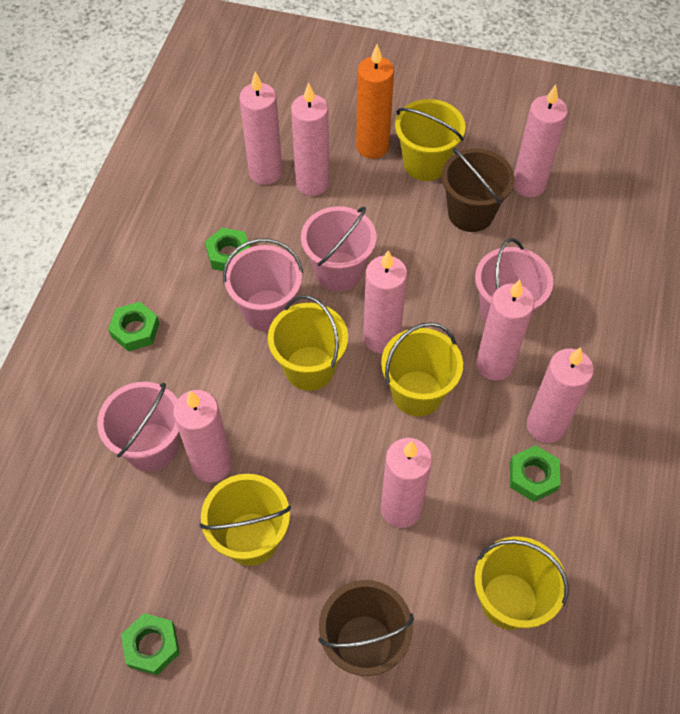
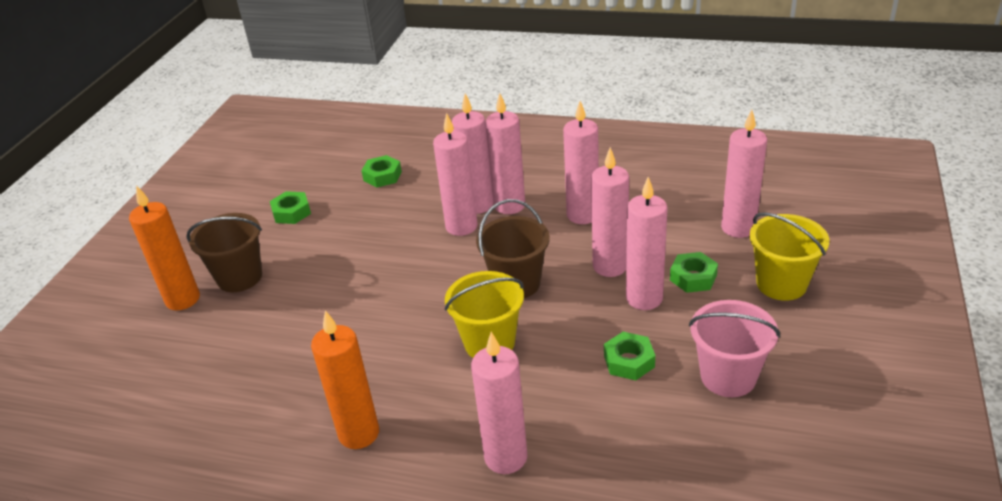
orange candle: [356,44,394,159] = 1 -> [129,185,200,311] [311,311,379,449] = 2
pink bucket: [97,382,179,472] [223,238,303,332] [301,206,376,292] [475,238,553,324] = 4 -> [689,300,780,397] = 1
yellow bucket: [199,474,291,566] [268,295,348,391] [381,322,463,416] [395,99,466,181] [474,537,569,630] = 5 -> [445,271,524,358] [749,212,829,301] = 2

